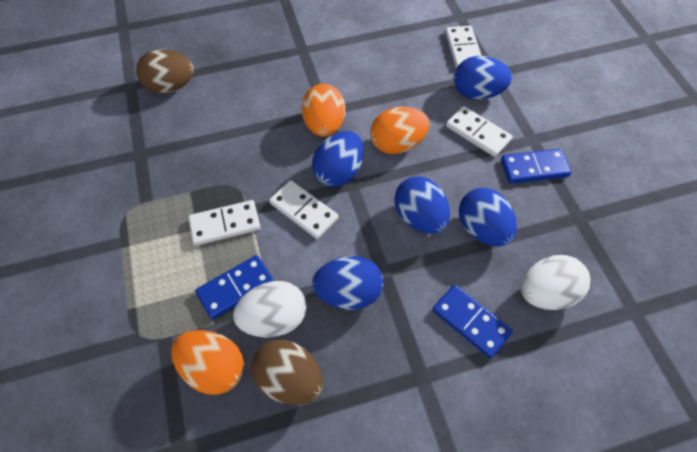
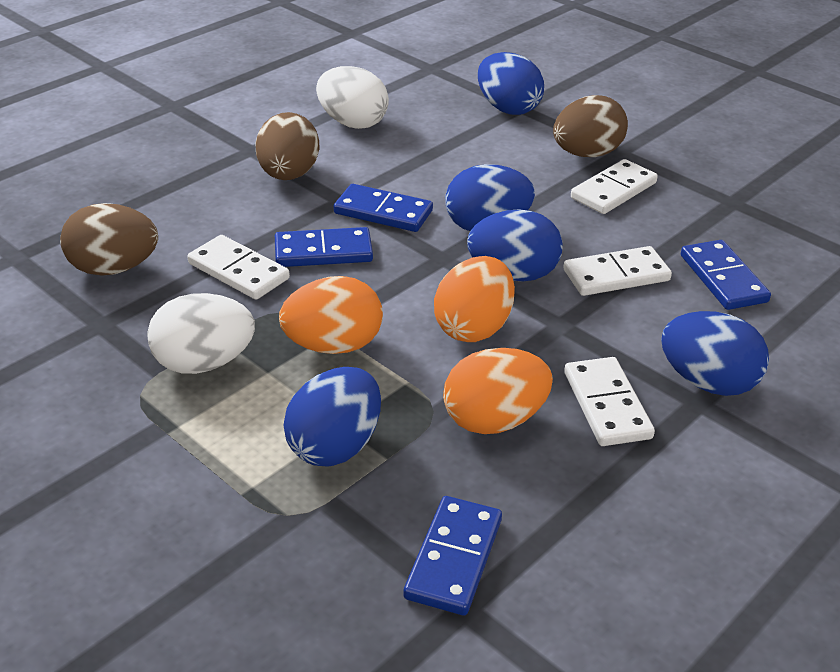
blue domino: [195,255,274,320] [432,285,513,358] [501,149,571,184] = 3 -> [275,227,373,267] [334,184,433,232] [403,496,502,615] [681,240,771,310] = 4
brown egg: [136,49,194,93] [251,339,323,405] = 2 -> [60,203,158,276] [256,112,319,180] [553,95,628,157] = 3

